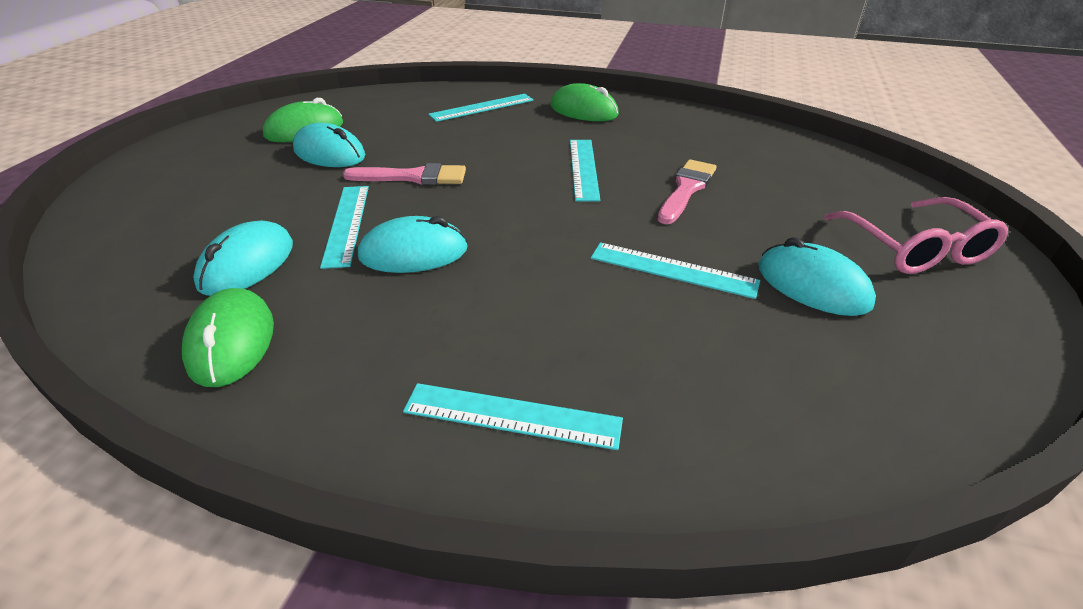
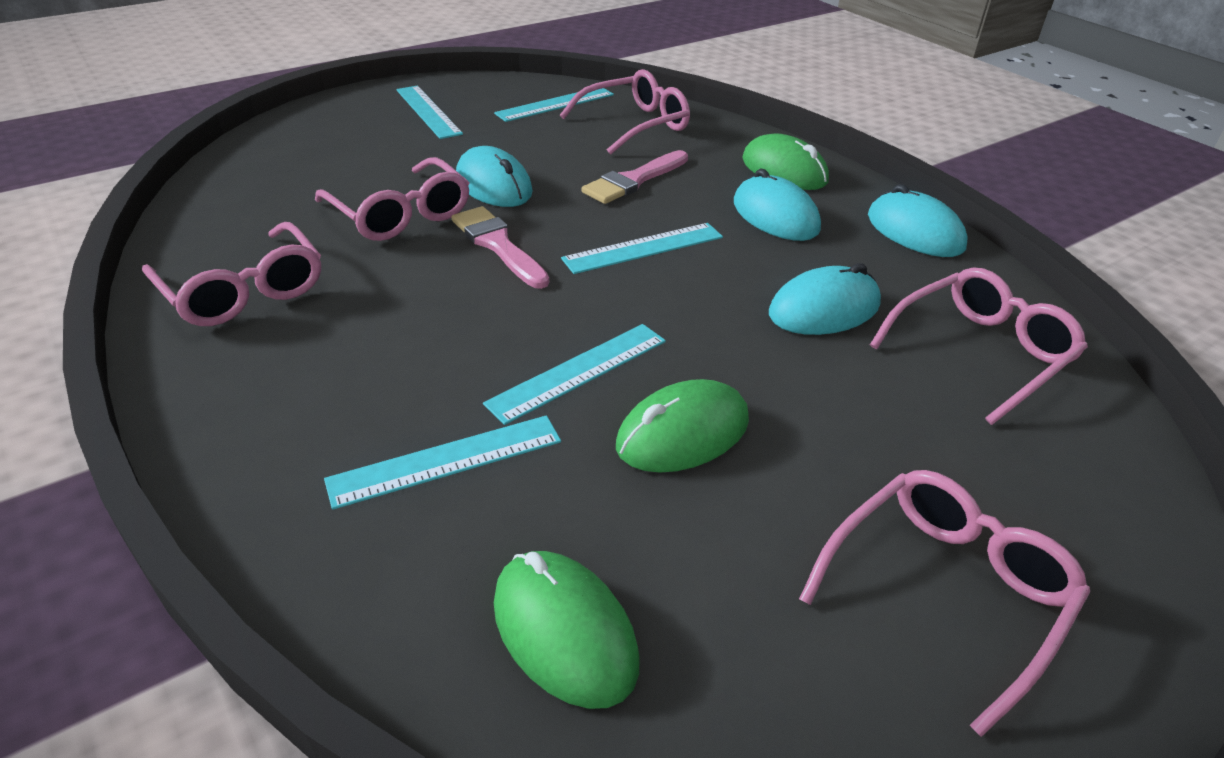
pink glasses: [824,197,1008,274] = 1 -> [142,222,321,326] [315,157,469,241] [560,69,690,155] [799,470,1090,737] [870,268,1088,425] = 5

